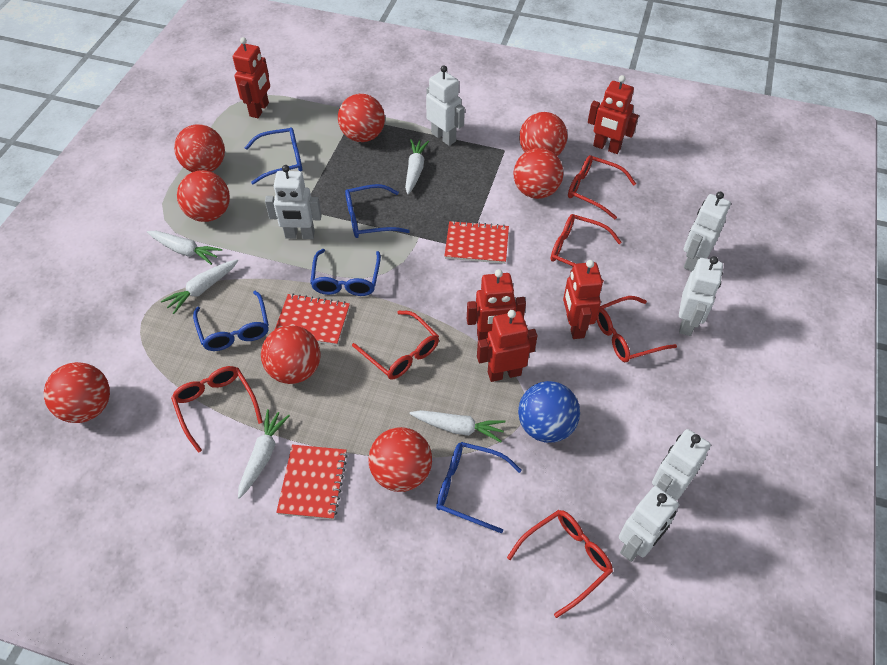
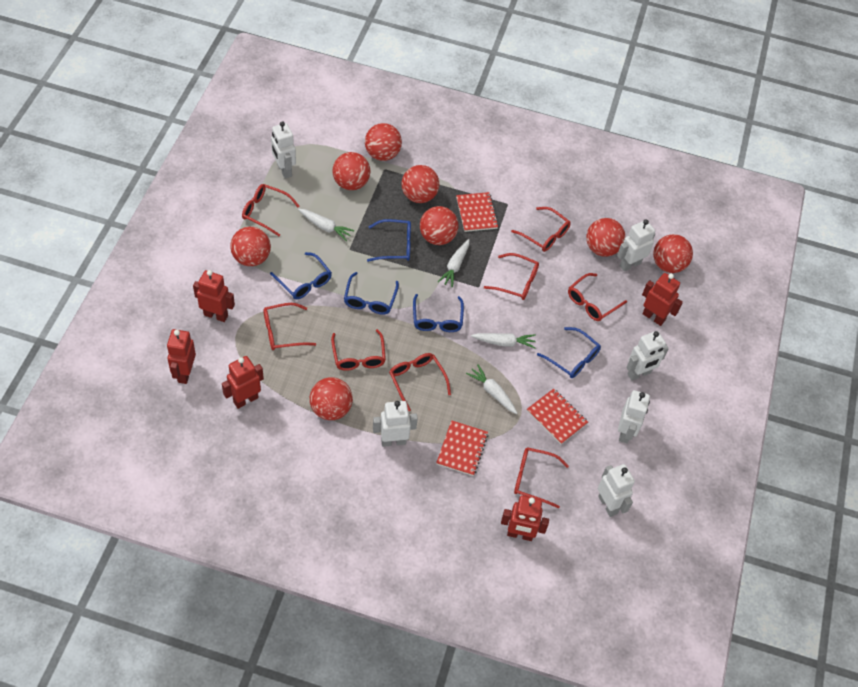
blue ball: [518,381,580,443] = 1 -> none = 0
red glasses: [171,366,263,453] [352,311,439,380] [507,510,613,618] [551,214,621,282] [568,155,636,220] [596,296,677,362] = 6 -> [242,184,299,236] [263,303,316,350] [331,329,386,371] [389,353,451,411] [484,253,539,300] [511,207,571,252] [514,447,569,509] [568,273,627,321] = 8
white carrot: [147,231,222,265] [161,260,238,314] [238,409,290,499] [405,139,429,194] [410,410,506,442] = 5 -> [298,209,354,241] [438,239,469,288] [466,364,518,414] [471,333,536,348] = 4

